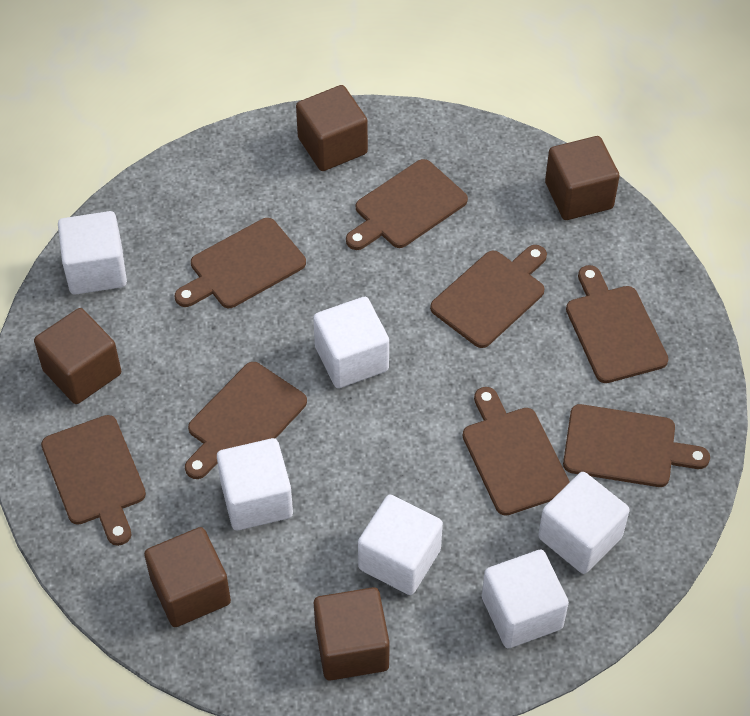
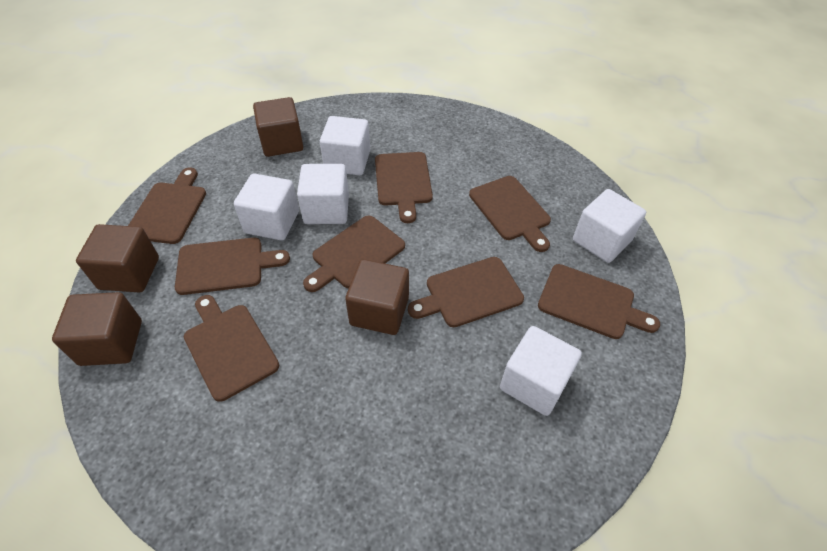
brown cube: [34,308,121,404] [144,527,231,627] [296,85,368,171] [314,587,390,681] [545,136,620,220] = 5 -> [52,292,142,366] [76,224,159,292] [253,97,303,157] [345,259,409,335] = 4
white cube: [58,211,127,295] [217,438,293,530] [313,297,389,388] [358,495,443,595] [482,550,569,648] [538,472,630,574] = 6 -> [234,173,299,241] [297,164,349,224] [320,116,370,175] [500,326,582,416] [573,189,646,263] = 5

